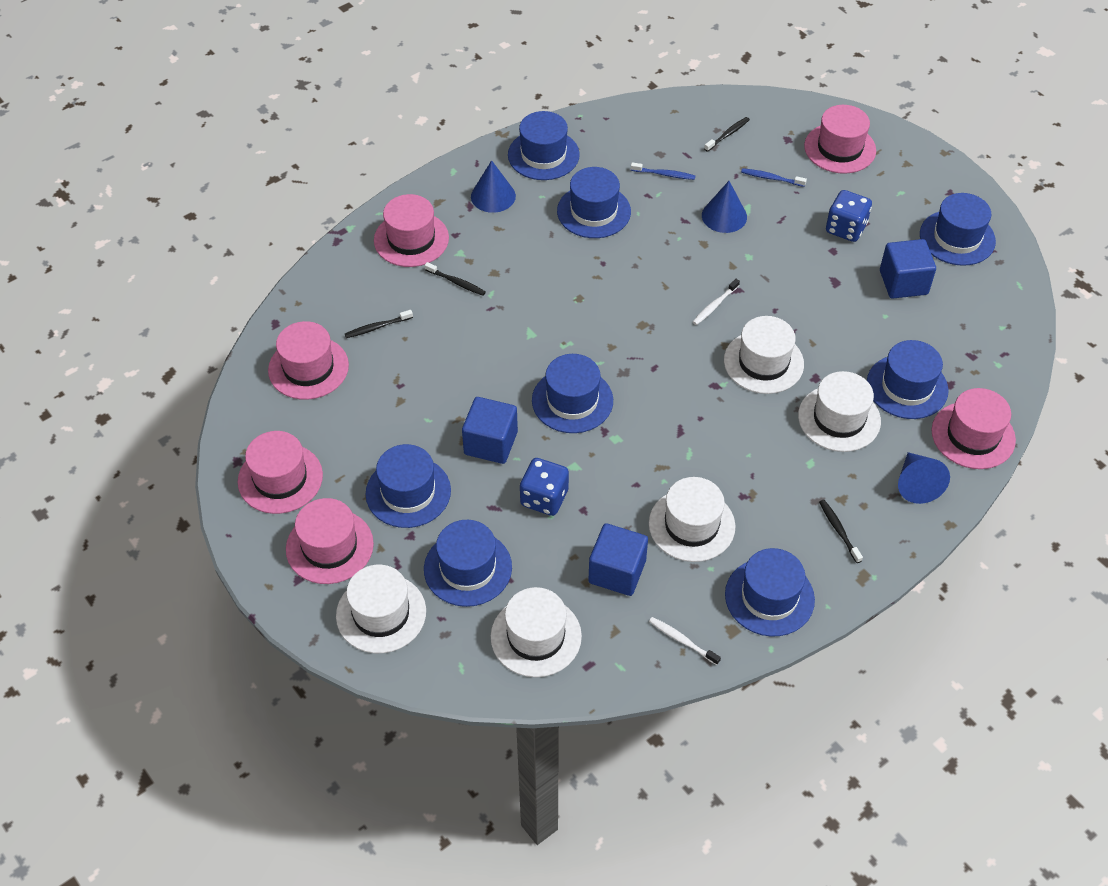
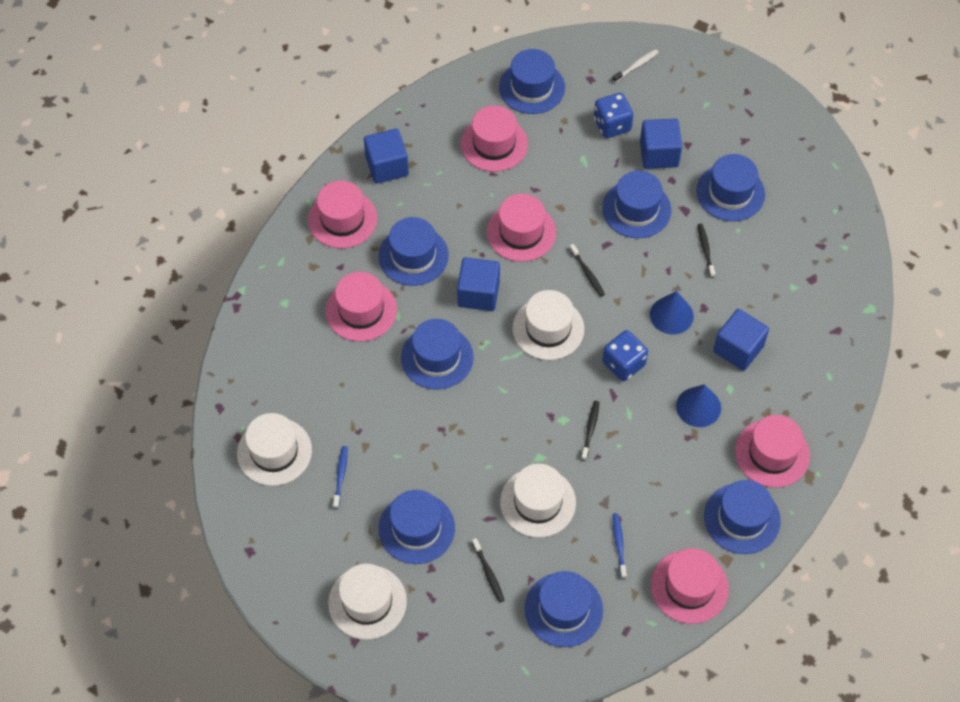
blue cone: [471,160,516,213] [702,181,747,233] [898,452,950,504] = 3 -> [650,291,694,335] [676,384,721,427] = 2
blue cube: [462,397,518,464] [588,523,648,596] [880,239,936,299] = 3 -> [364,129,409,184] [457,257,500,311] [640,119,682,169] [713,309,769,371] = 4
white hat: [336,565,426,653] [491,587,582,677] [649,477,735,562] [724,316,804,394] [798,371,881,452] = 5 -> [237,413,312,486] [328,564,407,640] [500,464,576,538] [512,290,584,360] = 4
white toothbrush: [649,617,721,665] [693,279,740,325] = 2 -> [612,49,659,83] = 1

